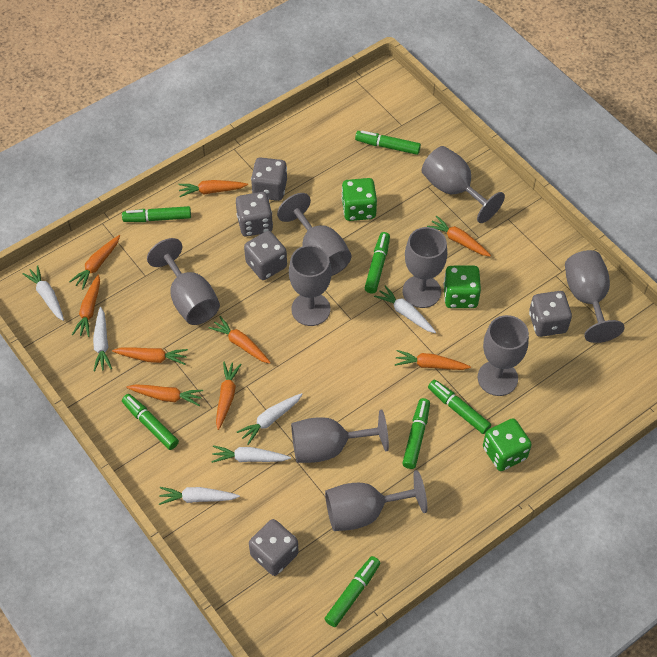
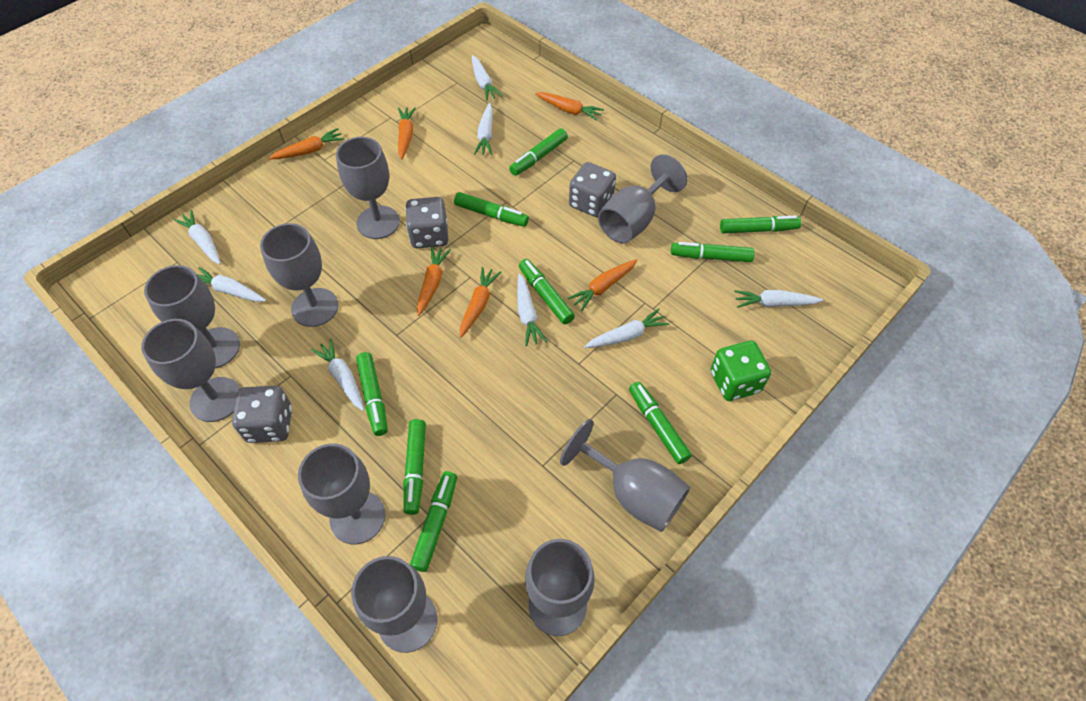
green dice: [342,178,377,221] [444,266,481,308] [483,418,532,471] = 3 -> [711,341,771,401] = 1
green marker: [122,206,191,222] [122,394,179,450] [324,556,380,627] [355,130,421,155] [365,232,390,294] [402,398,430,469] [428,380,491,434] = 7 -> [356,352,388,436] [403,419,426,515] [410,471,457,572] [454,192,529,227] [509,128,568,176] [519,259,575,324] [629,382,692,464] [671,242,755,262] [720,215,801,234] = 9
grey dice: [236,192,273,237] [244,231,287,280] [249,519,299,576] [251,157,287,201] [529,291,572,337] = 5 -> [232,386,292,443] [405,197,448,248] [569,162,616,217] = 3
orange carrot: [69,235,120,289] [72,275,100,337] [112,348,188,365] [127,384,203,406] [178,180,248,197] [209,316,271,364] [216,362,241,430] [395,350,471,370] [427,215,491,257] = 9 -> [269,128,344,160] [398,107,416,160] [417,247,451,316] [460,267,501,338] [535,92,604,121] [568,259,637,311] = 6
white carrot: [22,265,64,321] [93,307,112,371] [159,487,240,505] [211,445,291,463] [237,393,303,445] [374,285,436,333] = 6 -> [174,210,221,264] [198,267,266,302] [311,339,364,411] [472,55,503,101] [474,103,493,155] [517,273,547,346] [584,309,670,348] [734,290,824,308] = 8

